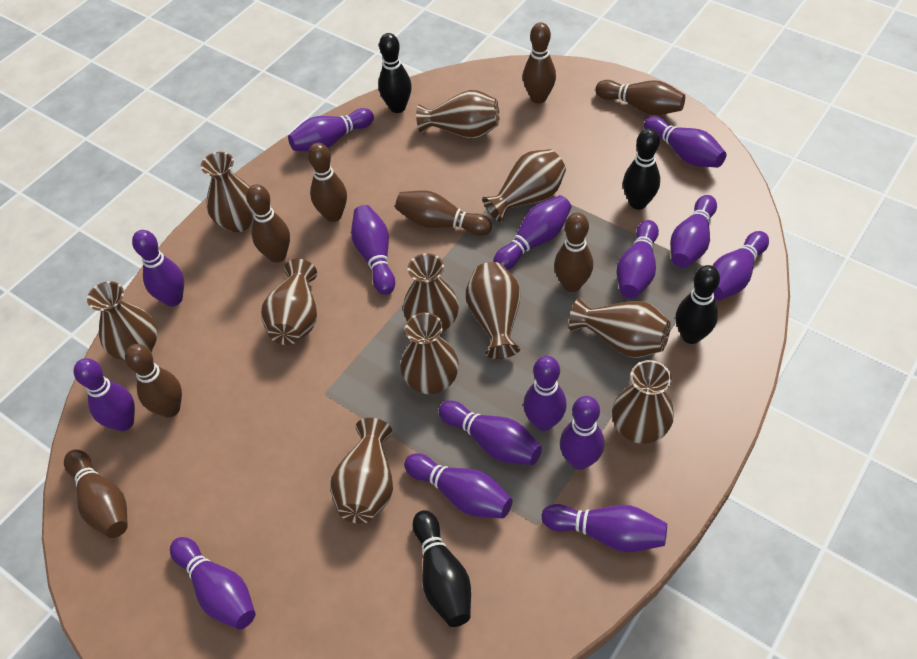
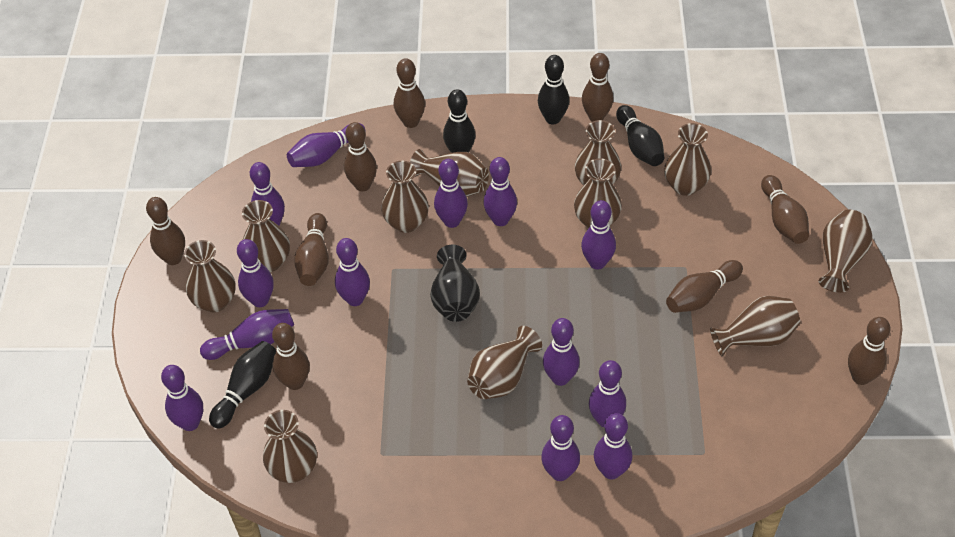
black vase: none = 0 -> [430,244,480,322] = 1
brown bowling pin: [64,449,128,538] [125,344,182,418] [246,184,290,263] [308,143,347,222] [395,190,492,236] [523,22,556,103] [554,213,593,292] [595,80,685,115] = 8 -> [146,197,185,265] [272,323,310,390] [294,213,329,286] [344,122,377,191] [394,58,425,128] [582,53,614,122] [666,260,743,313] [761,175,809,244] [848,317,891,385] = 9
purple bowling pin: [74,358,135,431] [132,230,184,306] [170,537,255,630] [288,108,374,151] [351,205,395,295] [404,453,512,518] [439,401,542,465] [493,195,571,270] [523,356,567,431] [542,504,667,552] [560,396,604,470] [616,220,659,299] [644,116,726,168] [670,195,717,268] [713,231,769,301] = 15 -> [161,365,203,431] [200,309,294,360] [237,239,274,307] [250,162,285,226] [287,123,365,167] [335,238,370,306] [434,159,468,228] [484,157,517,226] [541,415,580,481] [543,318,580,386] [581,200,616,269] [589,360,626,427] [594,413,632,479] = 13

